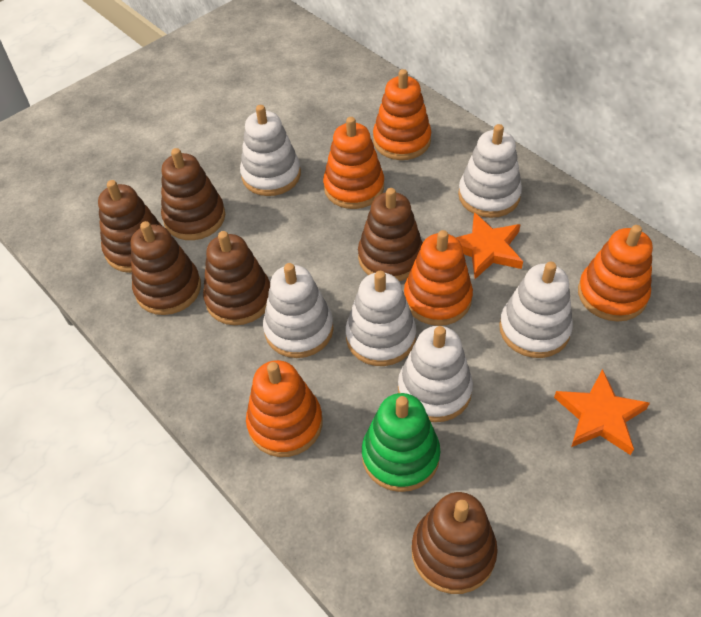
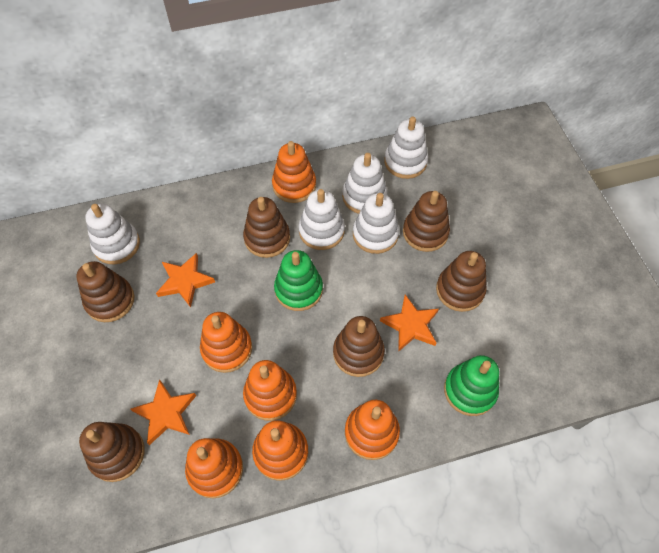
green stacking toy: [362,393,440,492] = 1 -> [274,250,323,311] [444,355,499,416] = 2
orange stacking toy: [246,360,322,457] [323,117,384,209] [373,69,431,160] [404,230,473,326] [578,225,653,321] = 5 -> [185,438,243,498] [200,312,252,373] [243,360,297,421] [252,420,308,481] [272,141,316,203] [345,400,400,460] = 6
orange star: [456,212,523,279] [554,369,650,455] = 2 -> [130,379,196,445] [156,253,215,308] [380,294,439,352] = 3
white stacking toy: [240,105,301,196] [263,263,334,358] [346,271,416,366] [398,326,473,422] [458,124,522,218] [499,262,573,358] = 6 -> [85,204,140,264] [299,189,345,250] [342,153,387,214] [353,193,399,254] [384,116,428,179] = 5

